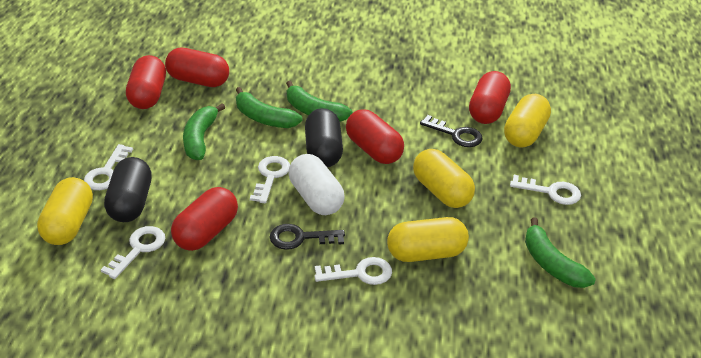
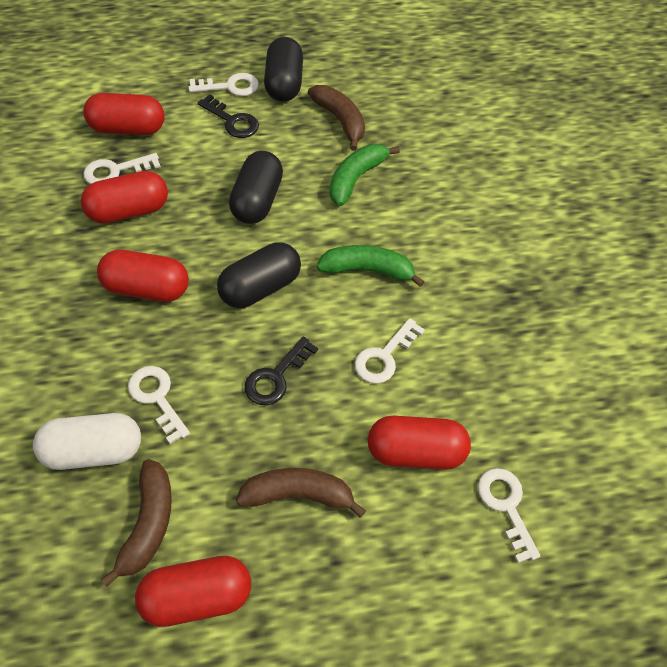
black capsule: [104,157,152,222] [305,108,343,167] = 2 -> [217,242,301,308] [229,151,283,224] [264,37,303,102] = 3
brown banana: none = 0 -> [101,459,172,587] [236,468,366,518] [308,85,365,151] = 3
green banana: [183,103,225,160] [236,87,302,128] [286,81,353,122] [525,217,596,288] = 4 -> [317,245,425,287] [329,144,400,206] = 2
yellow capsule: [37,177,93,245] [387,217,469,262] [413,149,475,208] [504,94,551,148] = 4 -> none = 0

